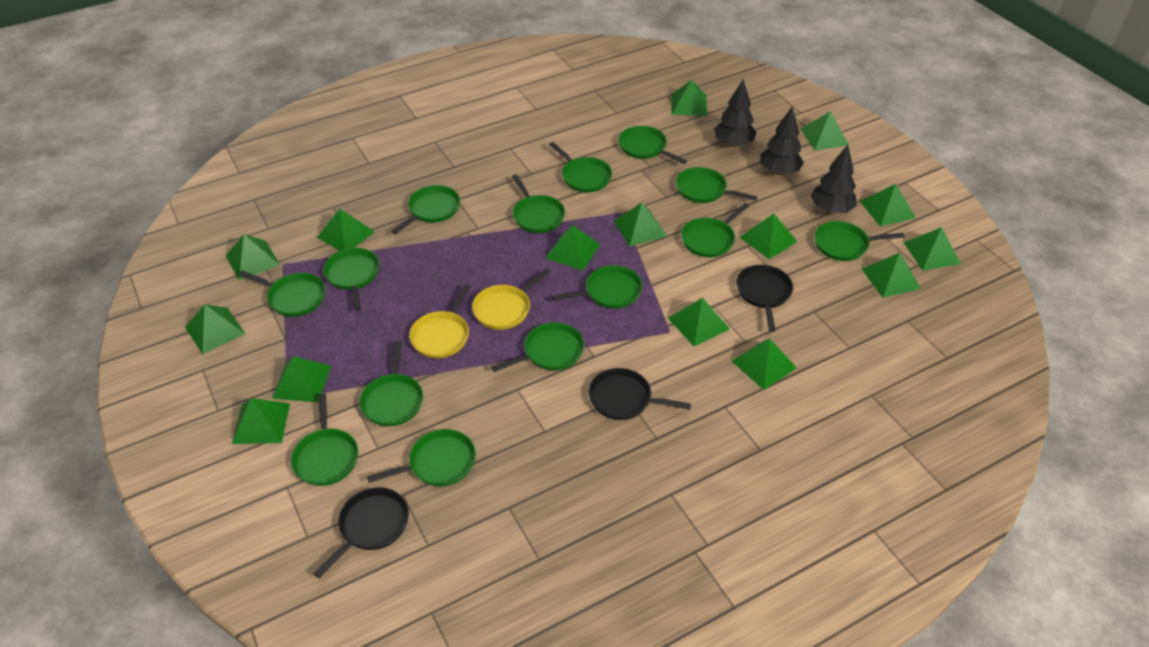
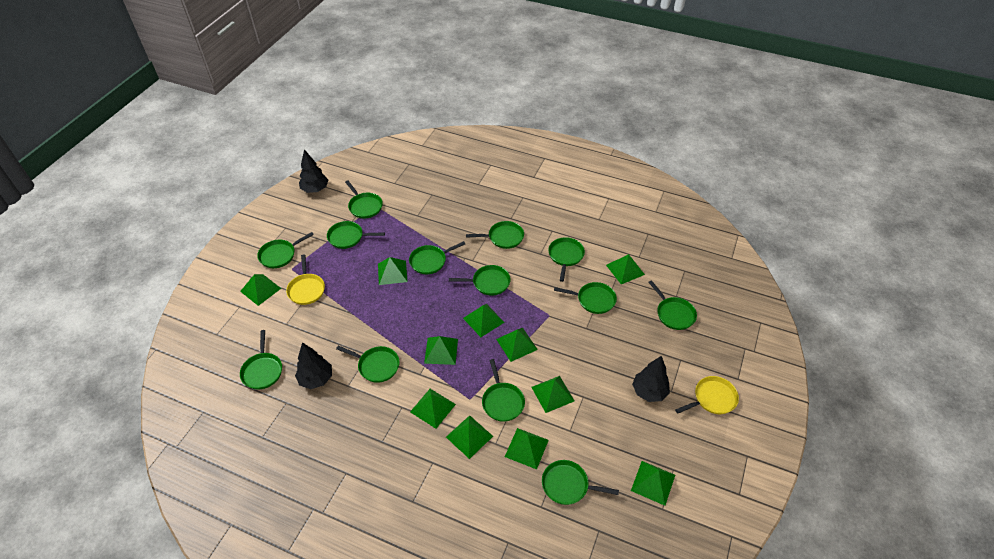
black pan: [313,487,409,578] [588,368,691,420] [736,265,793,332] = 3 -> none = 0
green pan: [239,270,325,317] [291,394,358,486] [323,248,379,311] [360,341,423,426] [367,429,476,486] [391,185,460,234] [492,322,584,372] [512,174,565,233] [549,142,612,192] [552,265,643,309] [618,126,687,164] [676,167,757,203] [681,203,749,257] [814,221,905,261] = 14 -> [240,330,282,390] [257,232,314,268] [327,221,385,249] [336,345,400,383] [345,180,383,218] [409,241,465,274] [449,265,511,296] [466,221,524,249] [482,359,525,422] [542,460,619,505] [548,237,585,282] [554,282,617,314] [648,280,697,330] = 13
green pyramid: [185,304,245,354] [226,234,280,281] [232,398,290,444] [272,356,331,402] [317,209,375,251] [546,225,600,270] [614,203,667,246] [668,298,730,346] [671,80,707,116] [732,339,797,390] [739,213,798,259] [801,111,849,150] [860,184,915,227] [862,253,921,298] [903,227,961,271] = 15 -> [240,274,281,306] [378,257,408,285] [410,389,456,429] [424,336,458,365] [446,415,493,459] [463,304,505,337] [496,328,538,362] [505,428,549,469] [531,376,574,413] [606,254,645,284] [631,461,675,506] = 11

